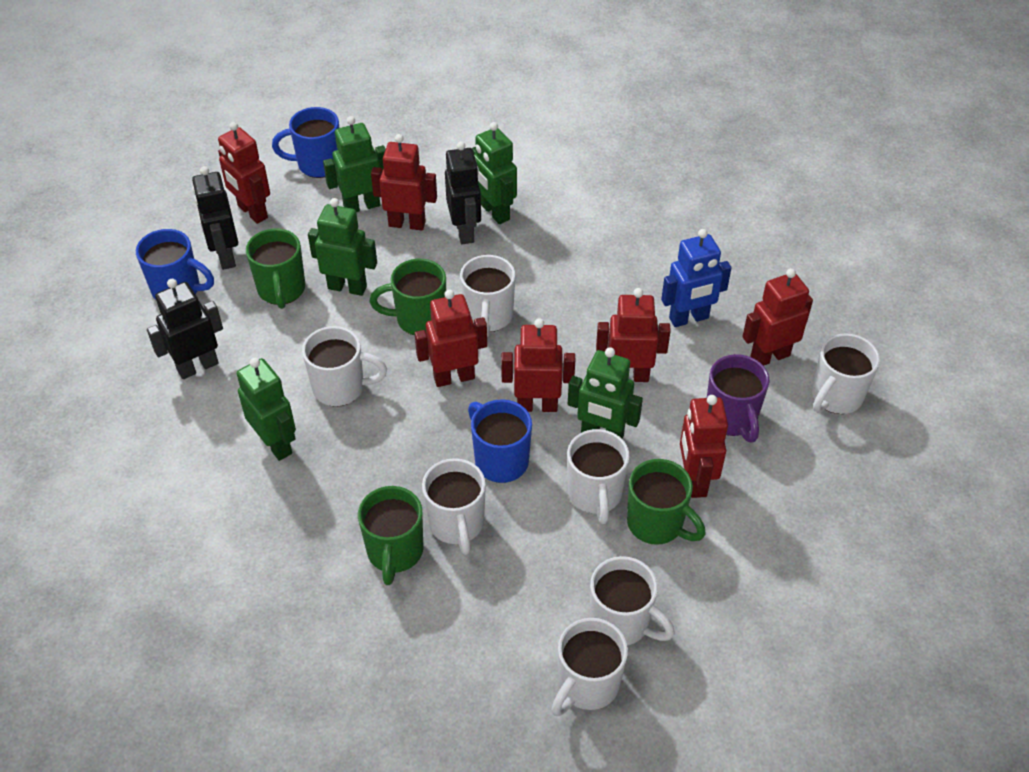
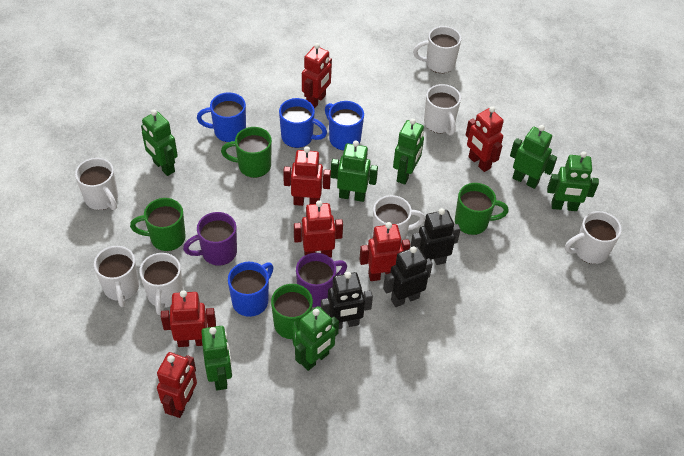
blue mug: [136,229,214,300] [272,107,339,178] [468,399,532,483] = 3 -> [197,92,246,142] [228,262,274,317] [279,98,327,148] [325,101,364,151] = 4
blue robot: [661,229,731,327] = 1 -> none = 0
green robot: [237,358,296,461] [308,198,377,296] [323,116,386,212] [472,122,517,224] [568,347,643,439] = 5 -> [141,110,178,176] [201,326,232,390] [295,306,339,371] [331,140,378,202] [393,118,424,185] [510,125,557,189] [547,152,599,211] = 7
purple mug: [707,354,770,442] = 1 -> [183,212,237,266] [296,253,347,307] = 2

